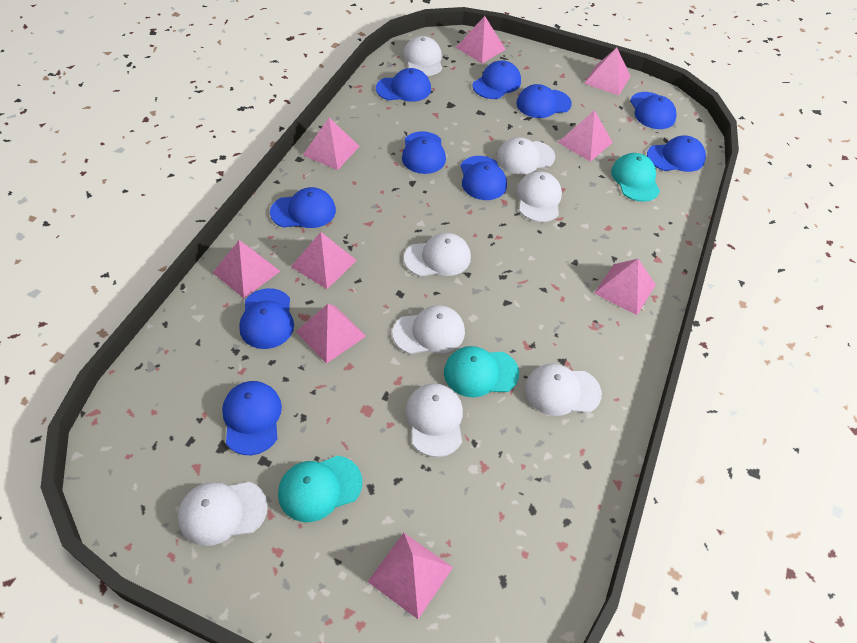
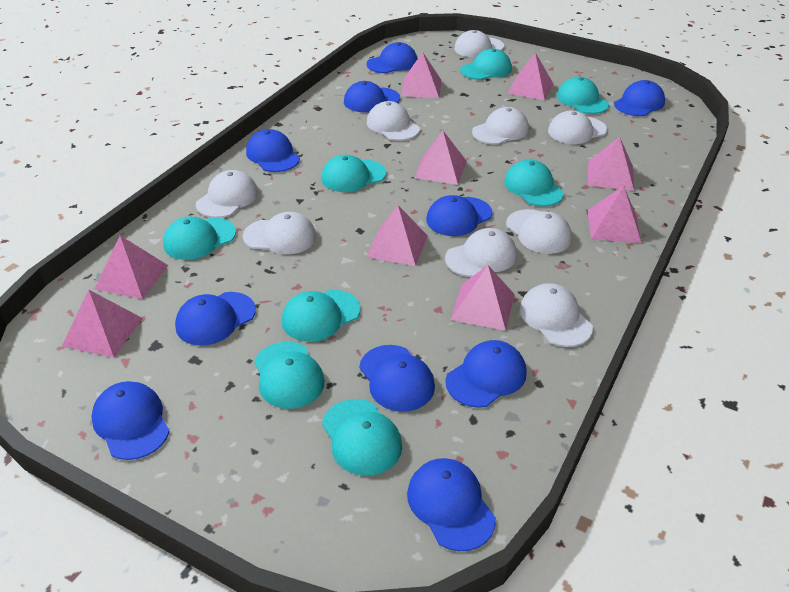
turquoise cap: [278,456,363,522] [444,346,519,397] [611,153,660,202] = 3 -> [163,217,236,260] [254,342,325,409] [282,290,360,342] [321,154,386,192] [322,399,402,476] [460,49,512,80] [504,159,564,206] [557,77,609,114] = 8
white cap: [178,482,268,546] [392,305,465,354] [403,36,442,76] [404,233,471,277] [406,383,463,457] [496,137,555,174] [516,171,562,222] [525,364,602,416] = 8 -> [196,170,258,218] [243,212,316,254] [367,101,420,141] [445,228,517,277] [454,30,504,58] [472,107,529,144] [506,209,572,254] [519,283,593,347] [548,110,607,144] = 9

